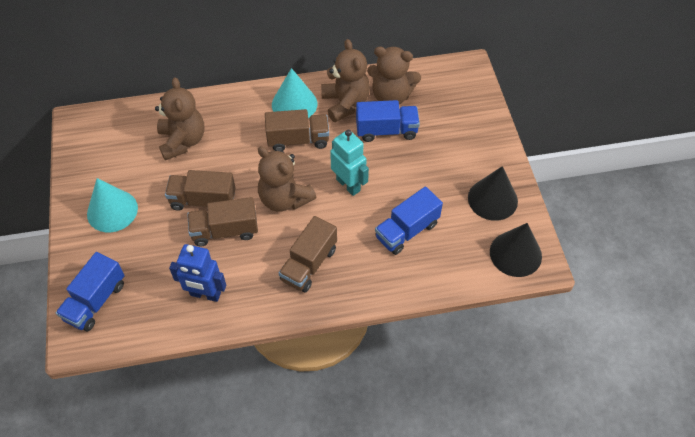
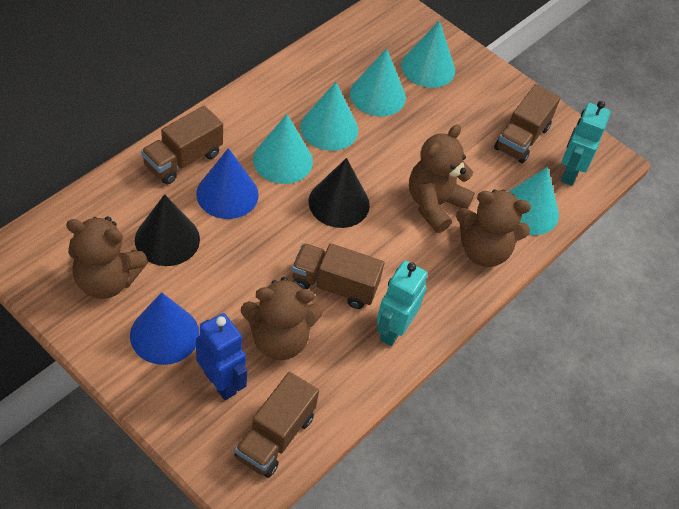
blue cone: none = 0 -> [130,292,199,365] [196,148,259,219] = 2
blue truck: [56,252,125,331] [356,100,420,142] [375,187,443,255] = 3 -> none = 0
turquoise cone: [87,178,138,232] [272,68,317,118] = 2 -> [253,114,313,184] [300,82,358,151] [350,48,406,117] [401,21,455,88] [508,167,559,235] = 5
turquoise robot: [330,130,369,196] = 1 -> [377,261,428,346] [561,101,611,186] = 2

